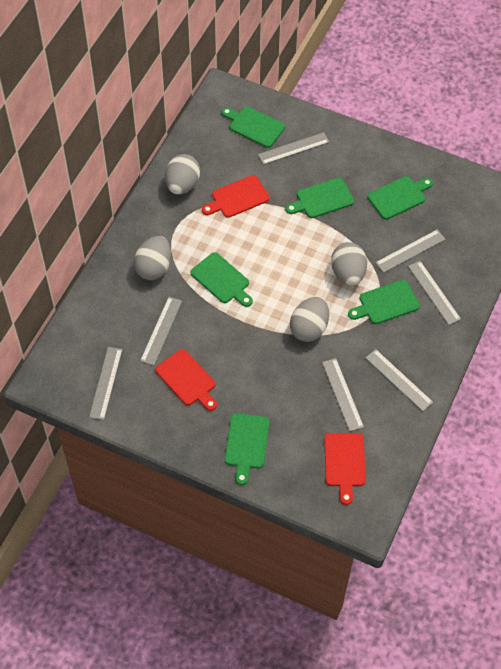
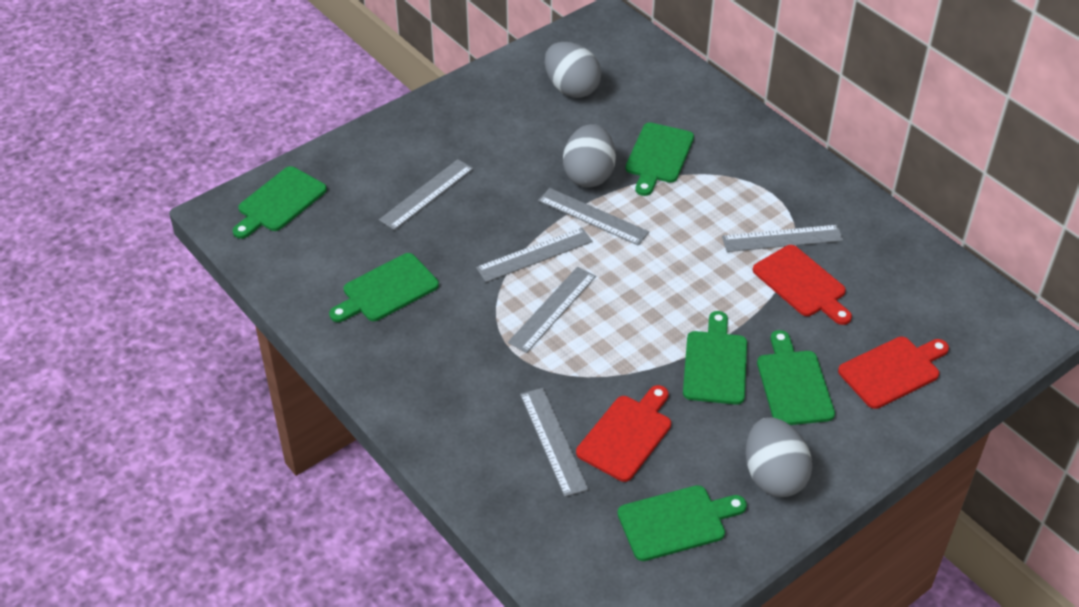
grey egg: [134,236,171,280] [165,154,200,195] [290,297,329,342] [331,242,367,286] = 4 -> [545,42,601,98] [563,124,616,187] [745,417,812,497] = 3
grey ruler: [89,347,123,420] [140,297,182,366] [258,132,329,165] [322,358,364,431] [365,349,433,411] [375,229,446,273] [408,261,461,325] = 7 -> [379,159,473,230] [476,227,592,282] [508,267,596,353] [520,388,589,497] [538,188,649,245] [722,225,843,252] = 6

